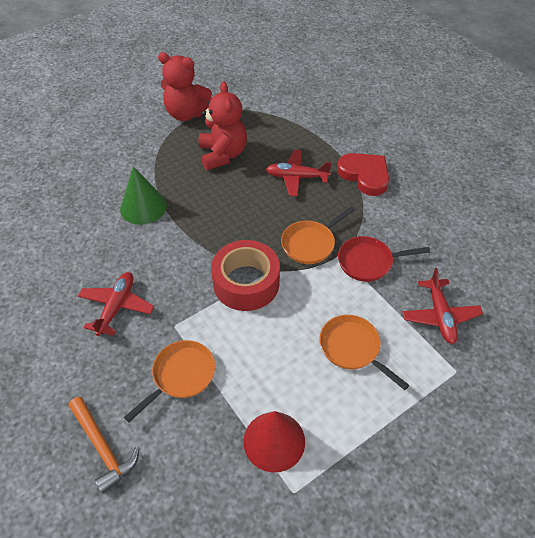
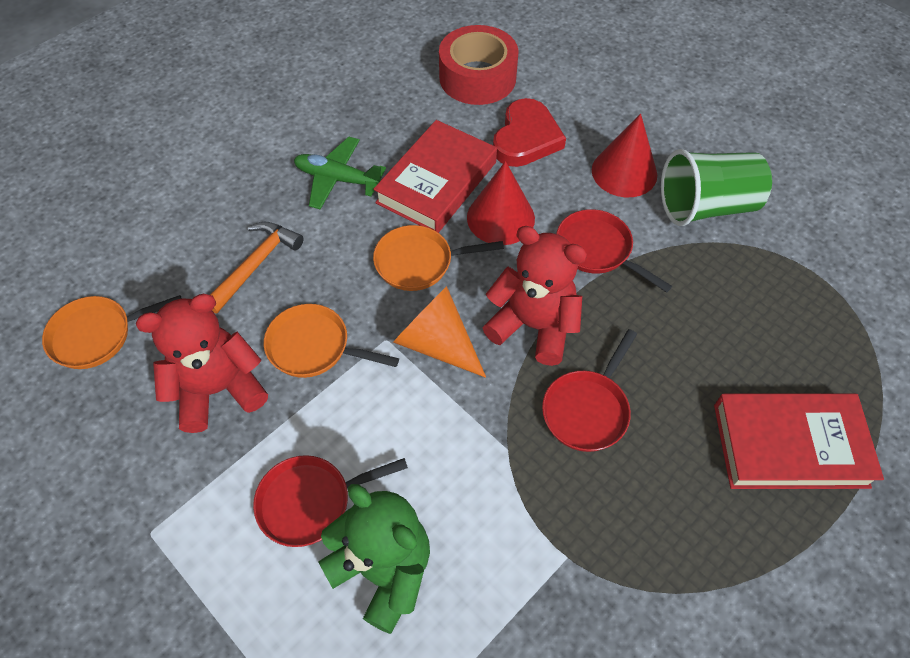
green cone: [120,166,167,225] = 1 -> none = 0
green cup: none = 0 -> [661,149,772,226] = 1
green plane: none = 0 -> [294,137,386,210] = 1
green teddy bear: none = 0 -> [318,484,430,634] = 1
orange cone: none = 0 -> [393,286,486,378] = 1
red book: none = 0 -> [374,120,497,233] [714,393,884,489] = 2
red cone: [243,411,305,472] = 1 -> [467,161,535,245] [592,114,657,197] = 2
red pan: [338,236,430,282] = 1 -> [253,455,408,547] [542,329,637,452] [556,209,672,293] = 3
red plane: [78,272,154,336] [266,150,332,197] [402,268,483,344] = 3 -> none = 0

